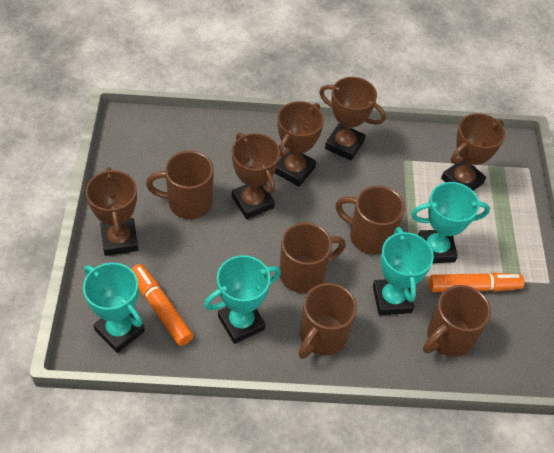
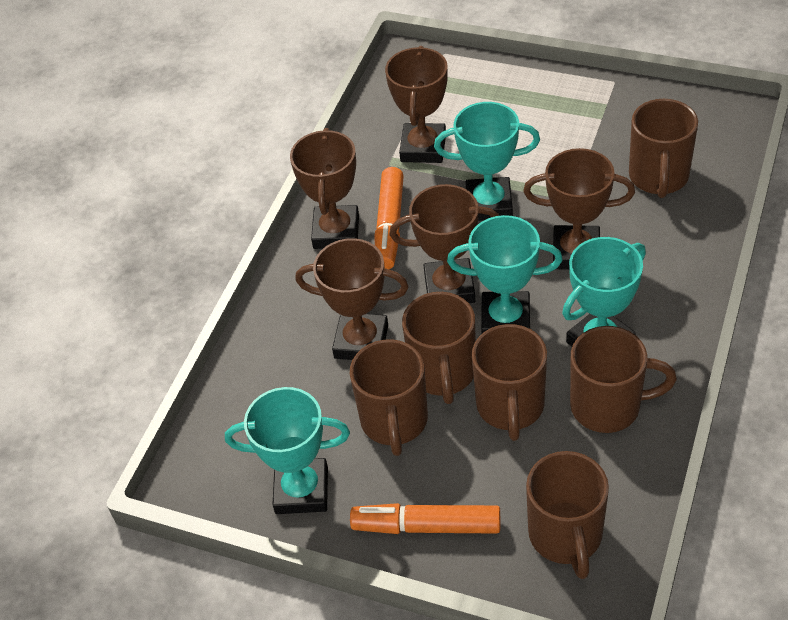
brown mug: [146,151,214,219] [280,222,346,293] [299,283,357,359] [335,186,405,255] [423,285,491,357] = 5 -> [350,339,428,456] [402,292,476,404] [472,324,547,441] [526,451,609,579] [570,326,677,433] [629,99,698,198] = 6

